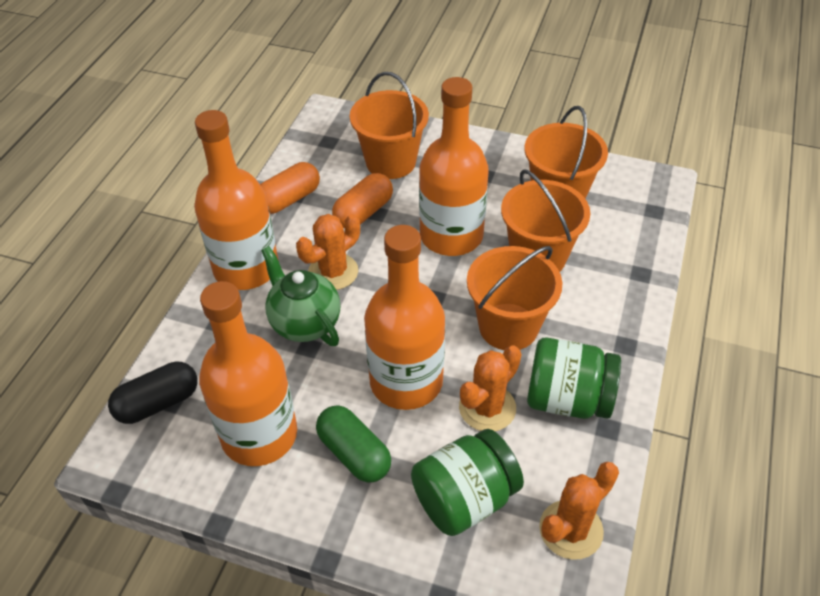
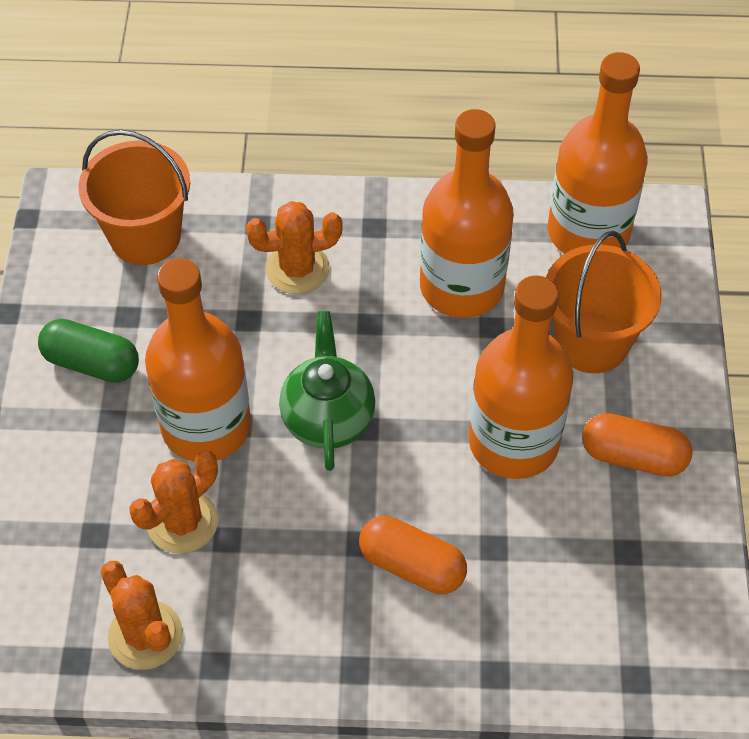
black capsule: [108,362,198,424] = 1 -> none = 0
green jar: [411,429,524,536] [527,338,621,419] = 2 -> none = 0
orange bucket: [350,72,429,179] [467,246,562,350] [501,169,590,272] [525,106,608,199] = 4 -> [78,130,190,265] [546,231,662,373] = 2

